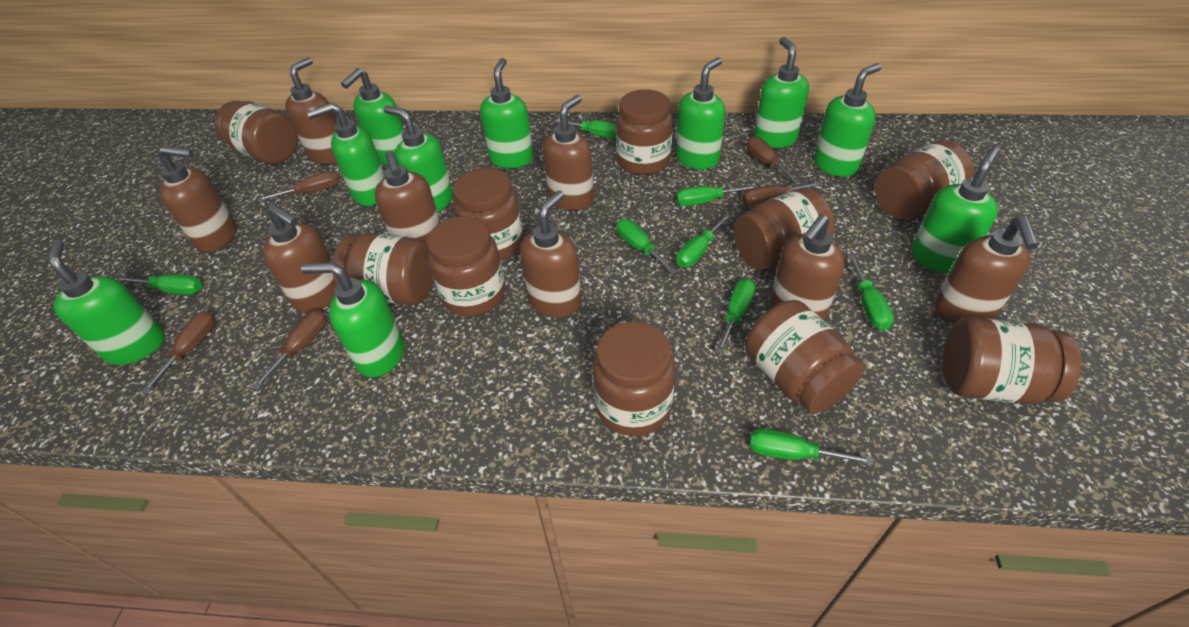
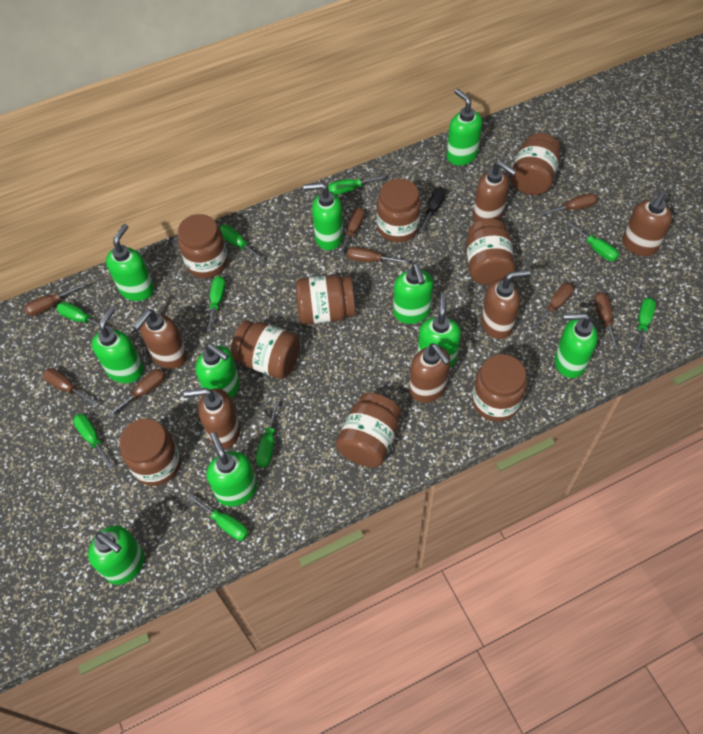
black screwdriver: none = 0 -> [419,187,446,233] = 1
brown jar: [215,101,298,164] [333,233,434,306] [427,216,505,316] [453,168,524,260] [592,322,675,436] [616,89,673,175] [734,188,835,270] [745,300,865,414] [875,140,974,219] [942,317,1081,404] = 10 -> [119,419,181,486] [178,214,228,278] [231,320,300,379] [295,275,355,325] [336,393,401,467] [377,179,421,242] [466,219,515,285] [472,354,527,422] [511,133,560,195] = 9
brown screwdriver: [141,311,215,394] [252,310,326,390] [257,171,340,202] [742,181,823,206] [746,136,800,184] = 5 -> [24,283,86,316] [43,368,97,405] [108,369,165,417] [339,207,365,256] [347,247,409,263] [533,283,574,329] [540,193,598,215] [594,292,619,350] = 8
brown soap dispenser: [158,146,237,252] [263,204,337,313] [285,57,337,164] [375,151,440,242] [520,190,582,318] [542,95,594,211] [770,214,845,320] [934,216,1039,324] = 8 -> [133,309,187,369] [184,388,240,449] [409,343,450,403] [473,161,517,223] [481,269,531,339] [623,192,673,256] = 6
green screwdriver: [116,274,202,295] [552,119,616,138] [616,219,677,274] [676,185,757,206] [676,213,731,267] [715,279,756,354] [749,428,873,465] [848,255,894,330] = 8 -> [57,302,112,329] [73,414,114,468] [188,494,249,541] [207,276,226,331] [219,225,265,261] [256,402,279,467] [328,175,385,195] [567,222,619,261] [635,298,656,353] = 9

